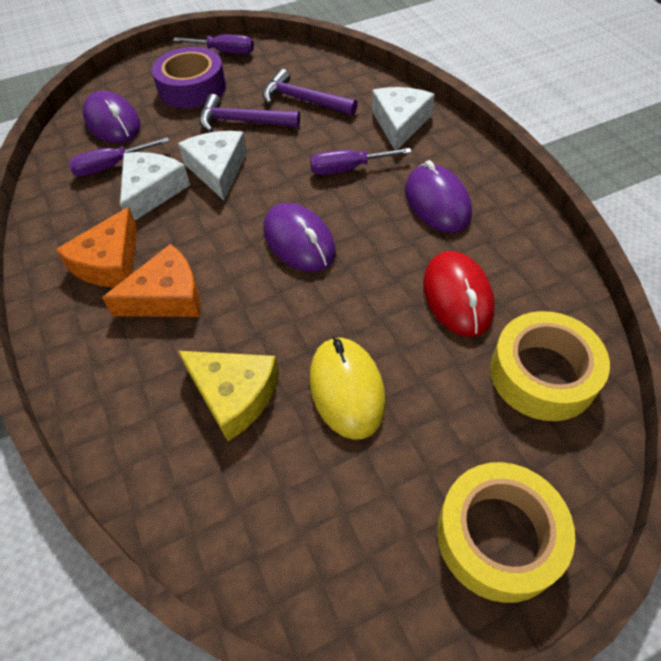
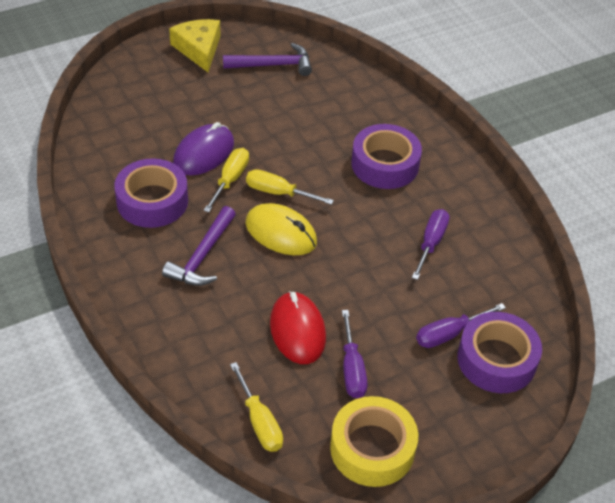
orange cheese: [55,207,137,288] [102,244,201,317] = 2 -> none = 0
purple mouse: [83,91,140,143] [263,203,336,272] [405,160,472,233] = 3 -> [173,122,234,175] = 1
purple tape: [152,47,226,108] = 1 -> [114,158,188,228] [351,124,422,189] [457,312,542,393] = 3
white cheese: [120,152,190,220] [178,131,247,200] [372,87,435,150] = 3 -> none = 0
yellow screwdriver: none = 0 -> [204,148,249,212] [230,362,283,452] [246,169,334,205] = 3
yellow tape: [437,462,575,603] [490,311,610,421] = 2 -> [330,396,418,487] = 1

